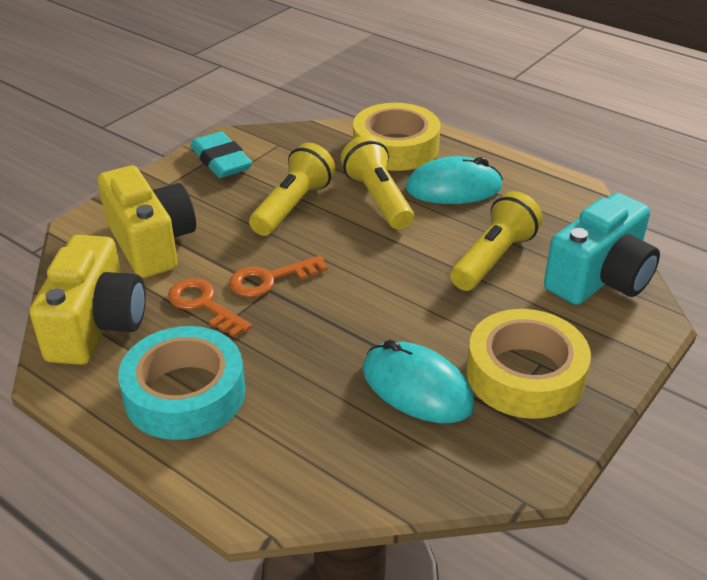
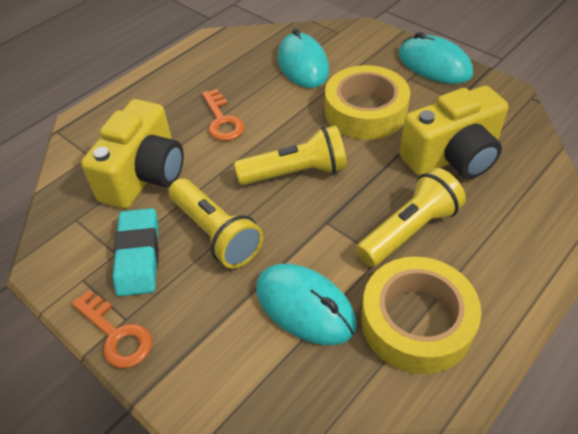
turquoise camera: [544,193,660,305] = 1 -> none = 0
turquoise mouse: [363,340,474,423] [406,156,503,204] = 2 -> [256,264,356,345] [278,28,329,88] [399,32,473,84] = 3
turquoise tape: [118,326,245,440] = 1 -> none = 0

